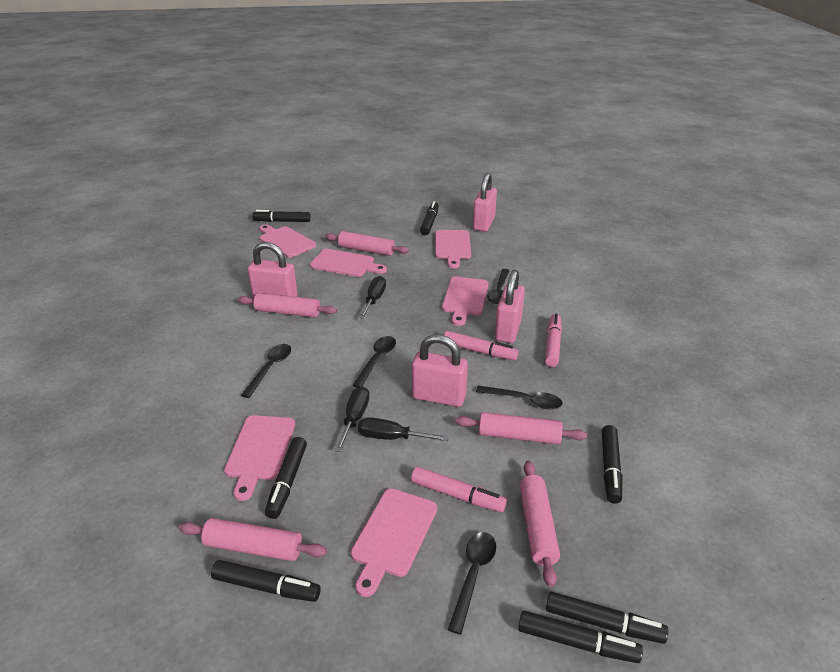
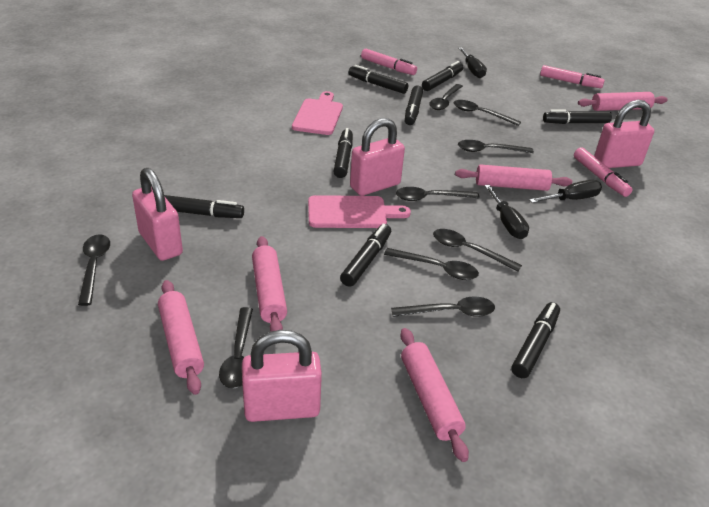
black marker: [211,560,321,602] [252,210,311,222] [265,437,307,519] [420,201,439,235] [518,611,643,663] [546,592,669,644] [601,425,622,504] = 7 -> [164,195,244,218] [333,128,353,178] [340,224,391,287] [349,65,408,94] [405,86,423,125] [422,61,463,91] [511,302,560,378] [543,110,612,124] = 8
black spoon: [241,344,291,398] [352,336,396,388] [448,532,496,635] [476,385,562,410] [487,269,510,304] = 5 -> [78,234,110,306] [219,307,253,389] [384,248,479,280] [391,296,495,317] [396,187,480,201] [429,84,463,110] [433,229,522,272] [454,100,521,126] [458,140,534,153] = 9
pink cutting board: [224,415,295,501] [259,225,316,257] [310,249,387,277] [351,488,437,597] [435,230,471,269] [442,277,489,326] = 6 -> [292,91,343,135] [308,195,411,228] = 2

